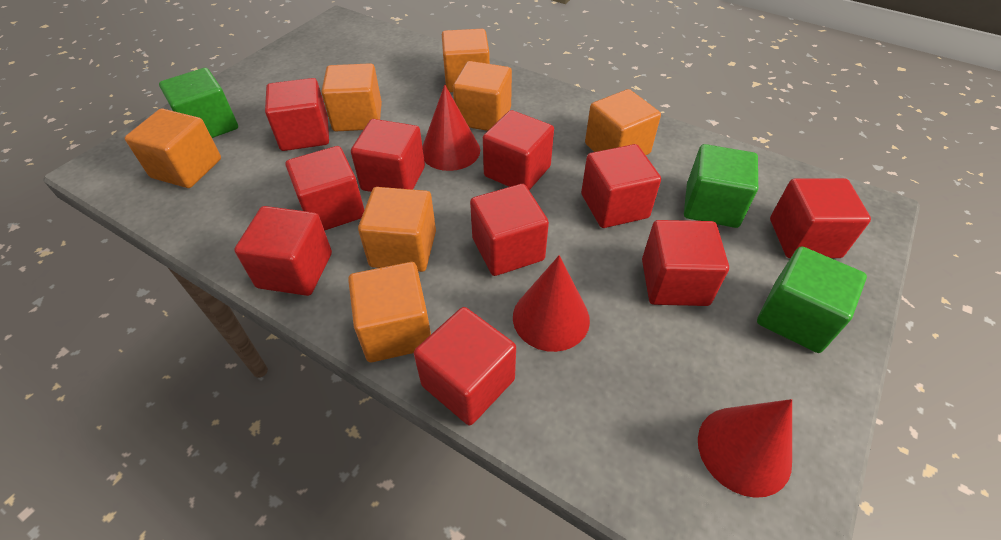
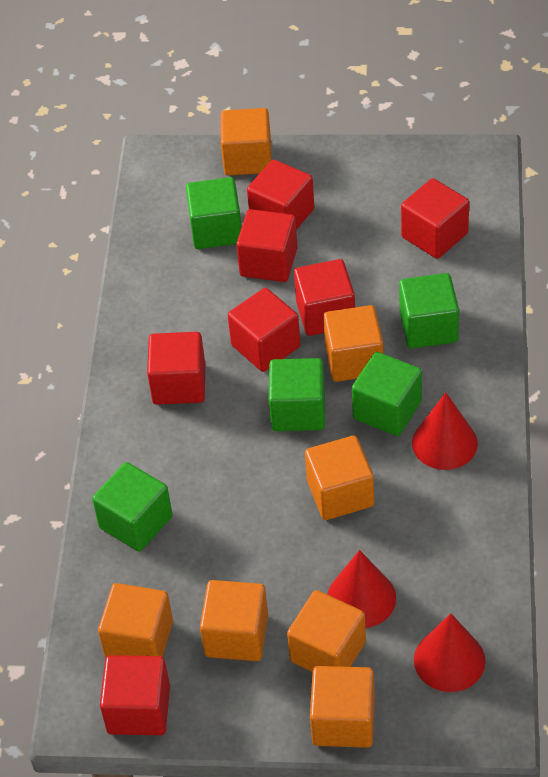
green cube: [159,68,238,138] [684,144,758,228] [757,246,867,353] = 3 -> [92,462,172,552] [186,177,242,249] [269,358,325,431] [352,352,422,436] [399,273,459,349] = 5
red cube: [234,206,332,296] [265,78,329,151] [286,146,364,231] [351,119,425,192] [414,307,516,425] [470,184,549,276] [483,110,554,190] [581,144,661,228] [642,220,729,306] [770,178,871,258] = 10 -> [100,655,170,735] [147,332,205,405] [228,288,300,372] [236,209,298,282] [247,160,314,230] [294,259,355,336] [401,178,469,259] = 7

